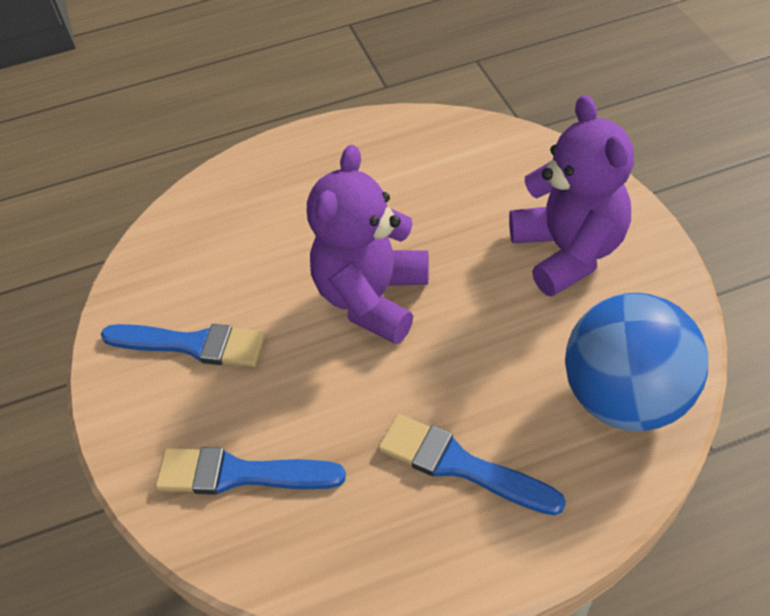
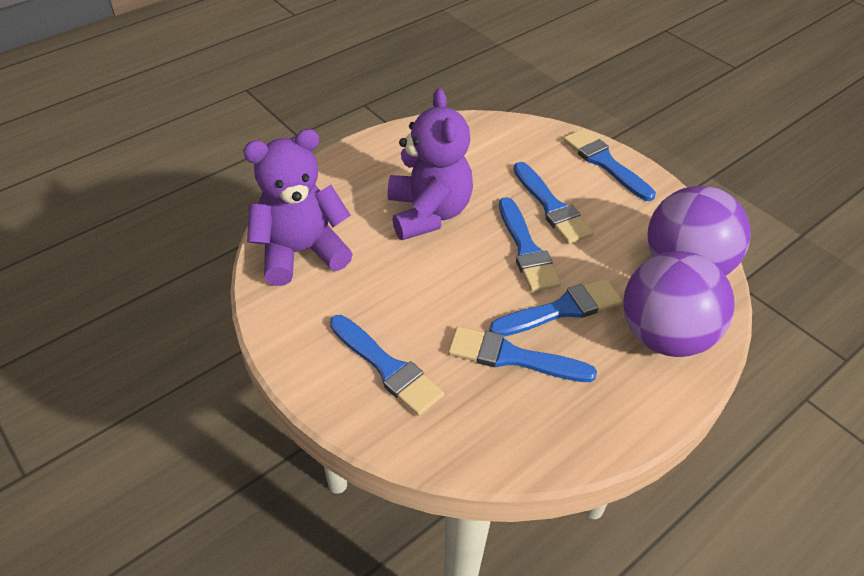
blue ball: [565,293,708,431] = 1 -> none = 0
blue brush: [101,324,265,367] [155,447,346,495] [378,414,566,516] = 3 -> [330,315,444,416] [448,326,597,382] [489,278,622,337] [499,197,561,292] [513,162,594,244] [563,129,656,201] = 6
purple ball: none = 0 -> [623,251,735,357] [647,186,751,276] = 2

